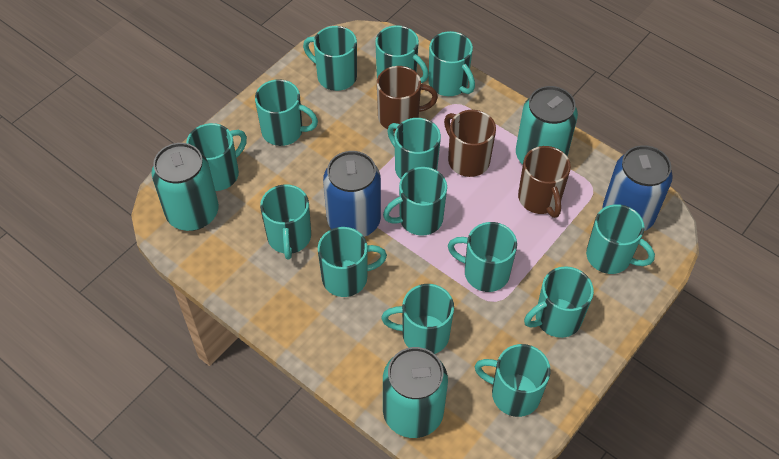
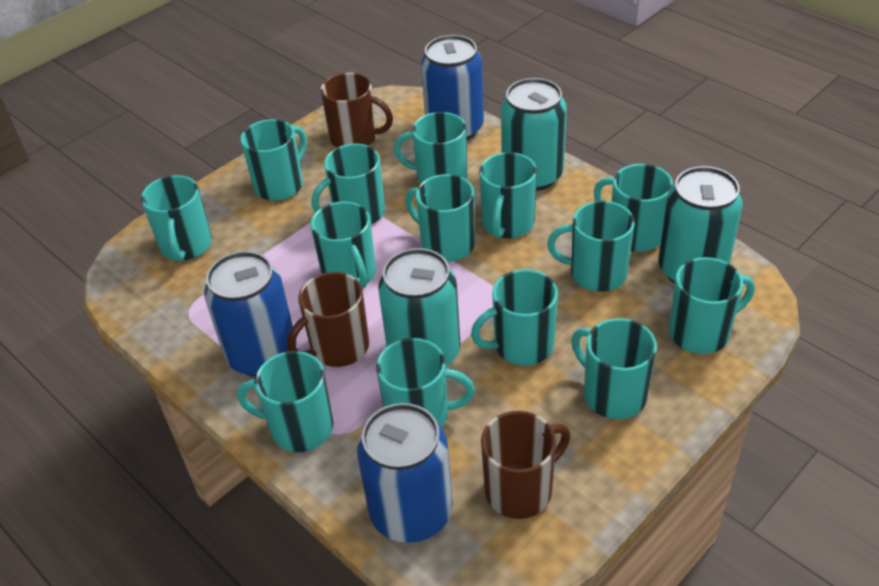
blue can: [323,151,381,237] [602,145,673,231] = 2 -> [204,251,296,377] [357,403,453,543] [421,35,484,140] = 3

